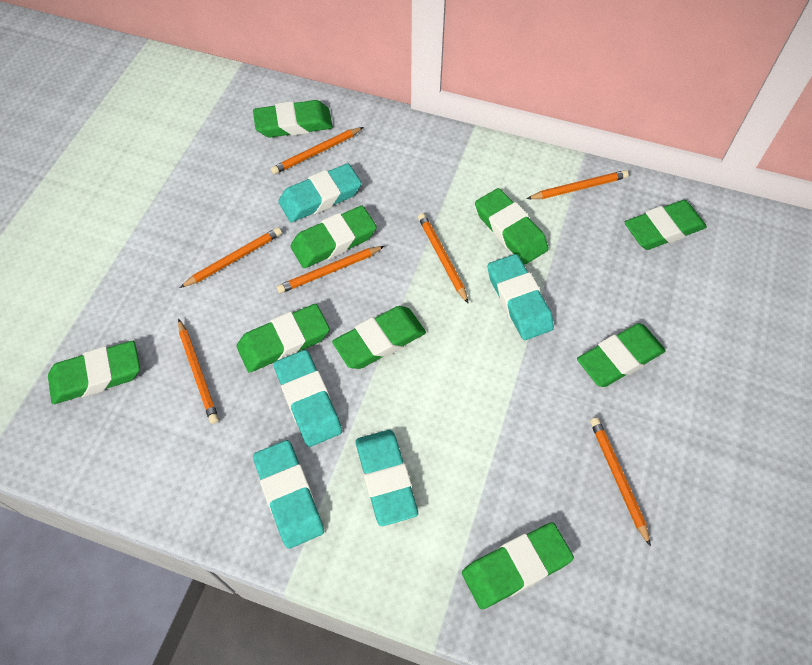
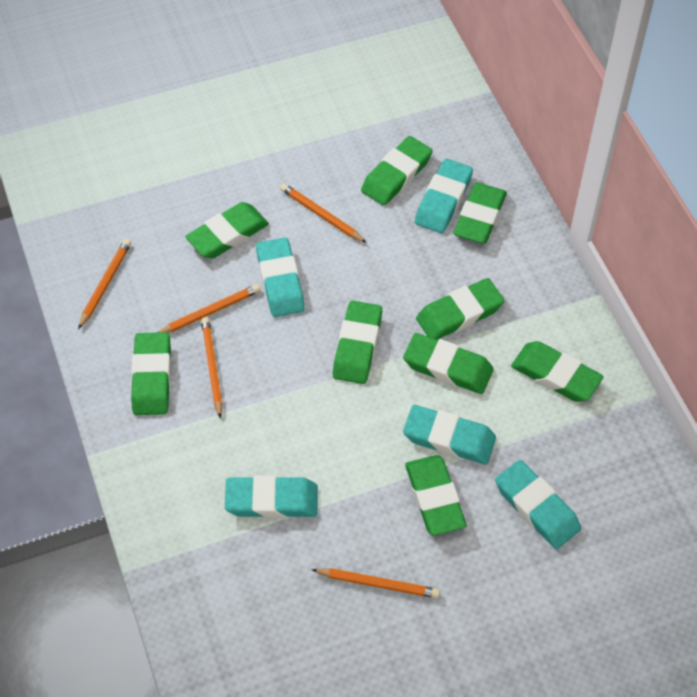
orange pencil: [178,319,219,424] [180,227,282,288] [271,127,363,174] [276,246,384,293] [418,213,469,304] [526,170,629,199] [590,418,651,547] = 7 -> [78,239,131,329] [157,284,260,333] [201,317,222,419] [280,184,367,243] [311,568,440,598] = 5

